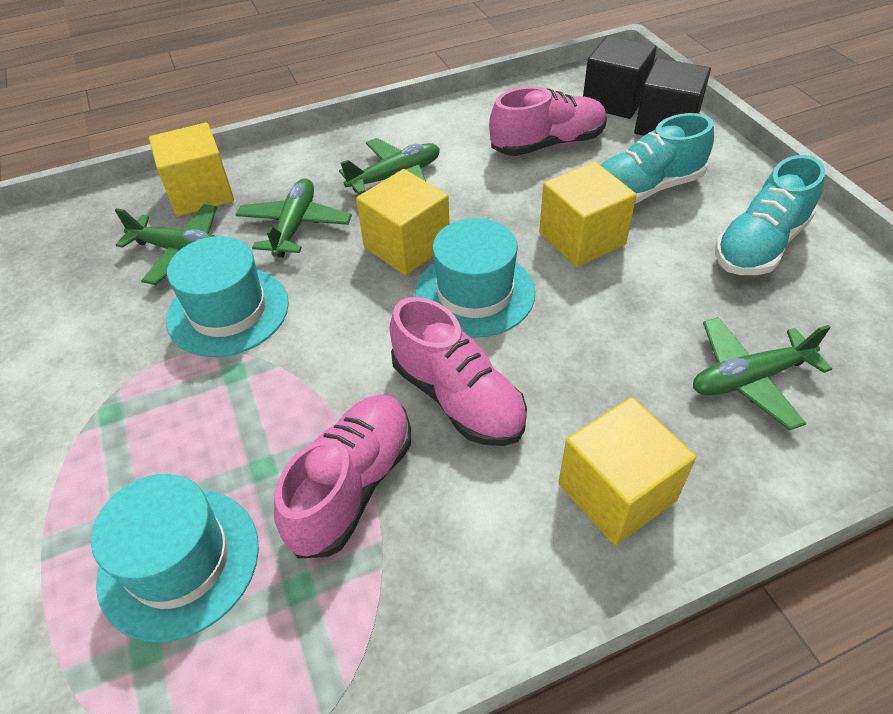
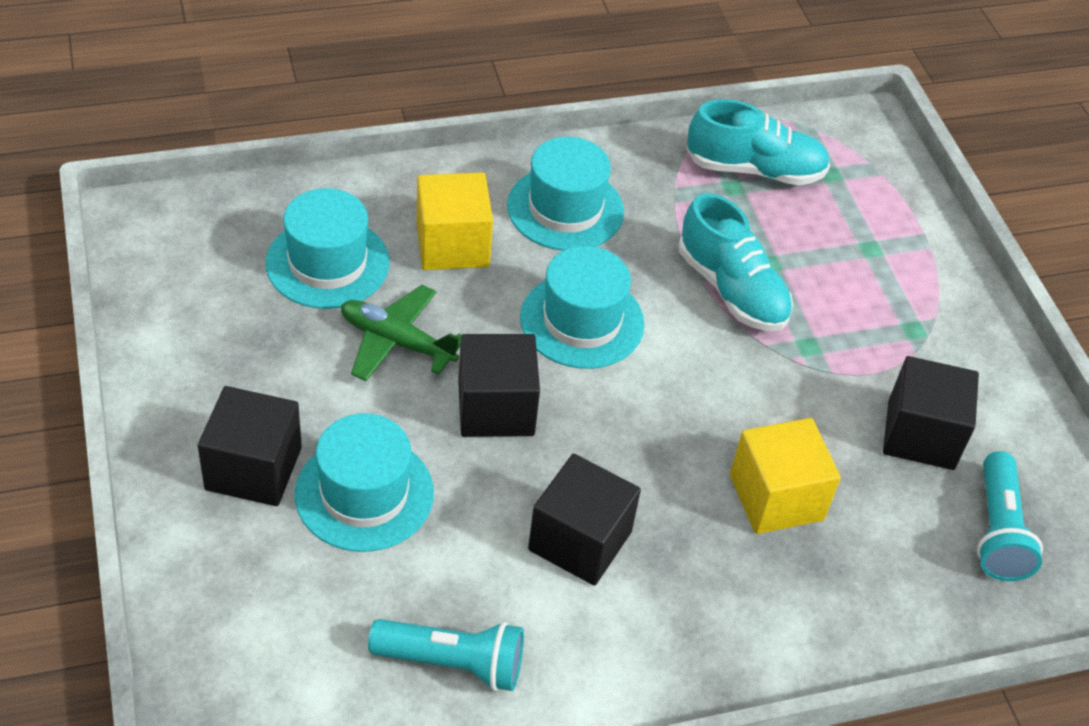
black cube: [583,36,657,119] [634,58,711,136] = 2 -> [198,386,302,506] [458,334,540,437] [528,454,641,586] [883,356,979,470] = 4
green plane: [115,204,217,285] [236,178,352,258] [339,138,440,195] [693,317,832,430] = 4 -> [341,285,461,381] = 1
pink shoe: [274,395,411,558] [390,297,527,446] [489,86,607,156] = 3 -> none = 0
turquoise flashlight: none = 0 -> [368,619,524,691] [977,451,1043,581] = 2
turquoise hat: [91,474,259,642] [166,236,289,357] [415,218,535,338] = 3 -> [265,188,390,309] [295,414,434,552] [507,137,624,251] [520,246,645,369] = 4
yellow cube: [149,122,234,216] [356,169,449,276] [539,162,637,267] [558,397,696,545] = 4 -> [416,173,493,270] [730,418,841,534] = 2

